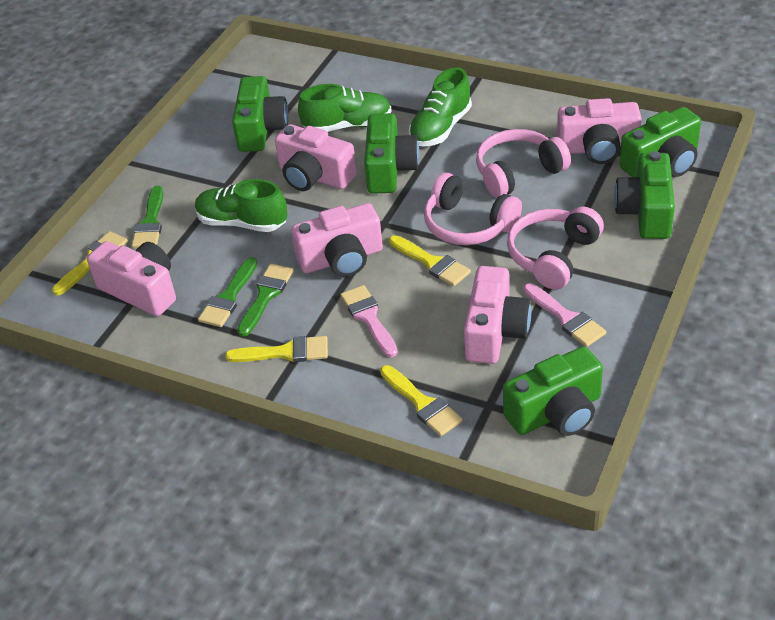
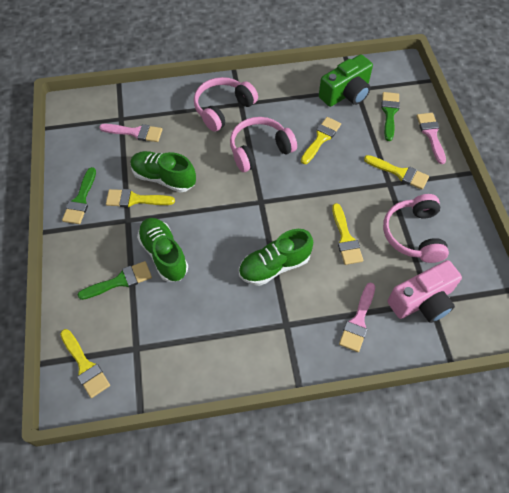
green camera: [232,76,288,152] [364,113,420,194] [503,346,603,436] [614,151,675,239] [619,107,701,177] = 5 -> [319,54,373,107] = 1
pink brush: [340,285,398,357] [524,283,606,347] = 2 -> [99,124,162,142] [339,283,375,352] [417,113,446,164] = 3
pink camera: [87,241,176,316] [275,124,357,191] [291,203,383,277] [464,266,531,364] [557,98,642,164] = 5 -> [388,260,462,323] = 1
yellow brush: [52,231,128,295] [225,336,328,362] [380,365,463,436] [389,235,471,286] = 4 -> [60,329,110,398] [106,189,175,207] [301,117,341,164] [332,203,363,265] [364,155,429,190] = 5

